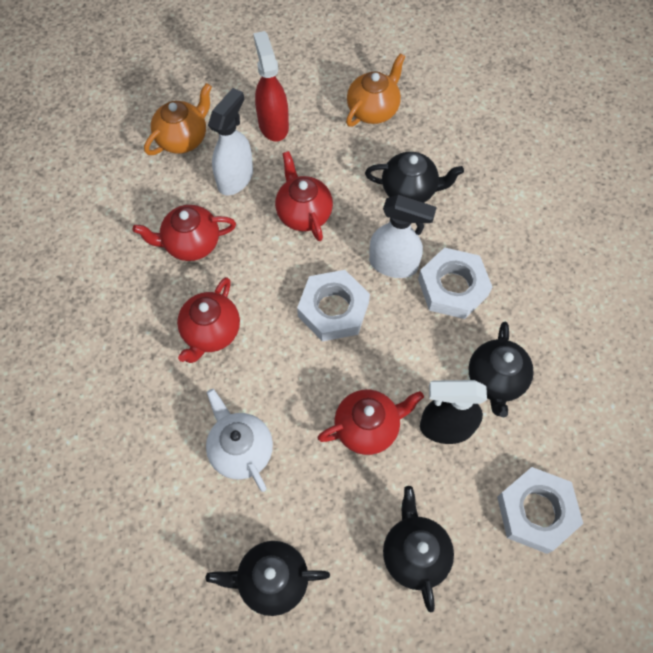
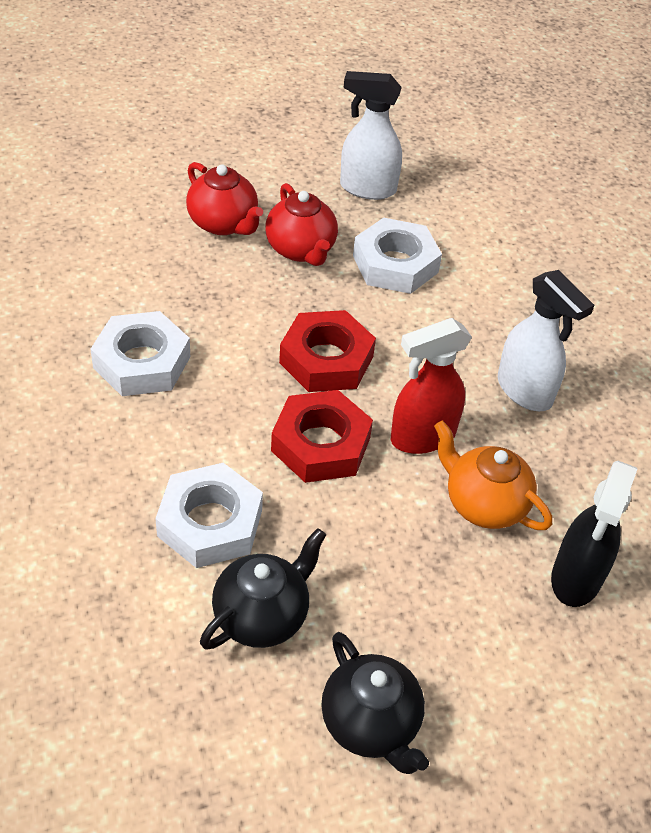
black teapot: [206,541,330,616] [365,152,464,203] [383,486,454,613] [469,321,534,417] = 4 -> [200,528,326,650] [321,632,429,774] = 2
orange teapot: [144,83,212,155] [346,53,405,127] = 2 -> [434,421,552,530] = 1
red nut: none = 0 -> [271,390,373,483] [279,310,376,392] = 2
red teapot: [133,205,236,261] [177,277,240,363] [275,151,333,241] [318,390,424,455] = 4 -> [186,162,263,235] [265,183,338,266] = 2
white teapot: [206,389,273,492] = 1 -> none = 0

